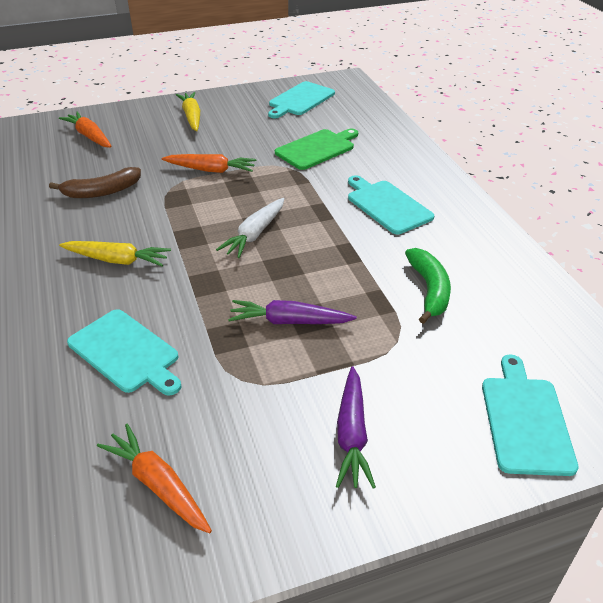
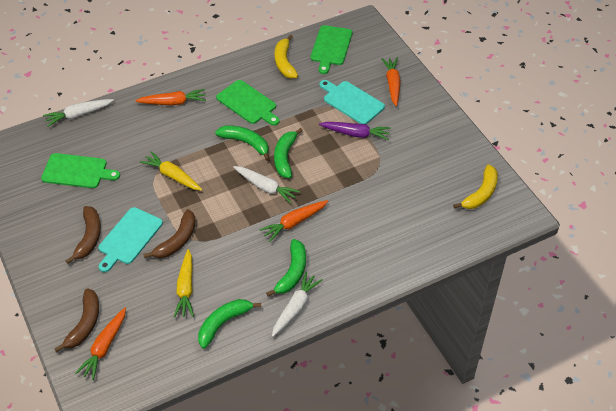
brown banana: [49,167,141,198] = 1 -> [54,288,99,352] [66,206,101,264] [143,209,196,258] = 3
green banana: [405,248,451,324] = 1 -> [198,299,261,349] [215,125,270,161] [266,239,306,297] [274,128,303,178] = 4
green cutting board: [275,129,358,170] = 1 -> [41,153,120,188] [216,80,280,126] [311,25,352,74] = 3
orange carrot: [59,112,112,148] [97,424,212,533] [162,154,256,173] = 3 -> [75,308,126,380] [135,89,206,105] [259,200,328,242] [381,57,401,107] = 4
purple carrot: [228,300,357,324] [336,366,376,489] = 2 -> [319,122,391,140] = 1
turquoise cutting board: [67,309,182,396] [268,81,335,118] [348,175,434,234] [482,355,579,476] = 4 -> [98,207,163,272] [320,80,385,124] = 2
white carrot: [216,198,284,258] = 1 -> [43,99,114,127] [233,166,300,204] [272,272,323,337] = 3
yellow banana: none = 0 -> [275,35,298,79] [453,164,498,209] = 2

